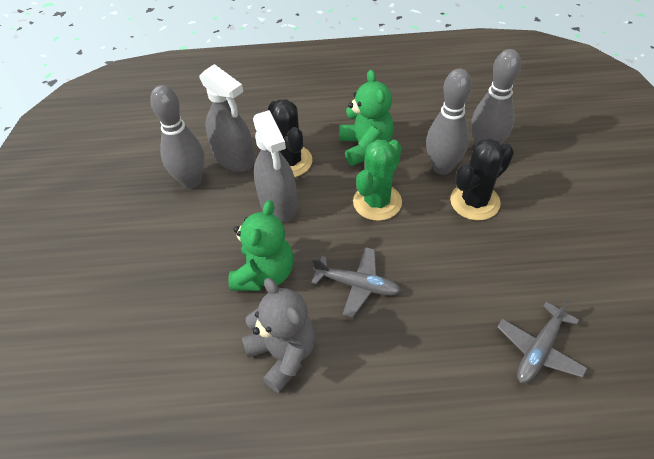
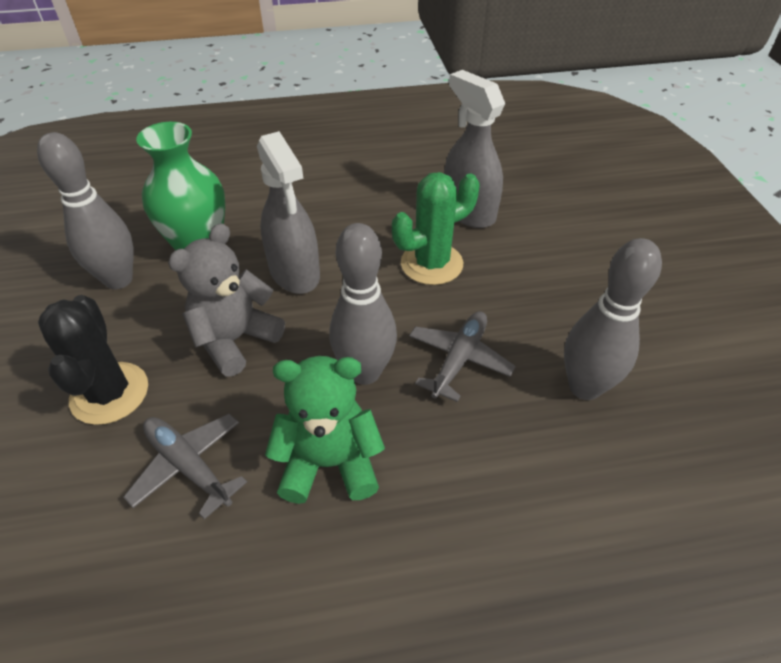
black cactus: [268,99,312,177] [450,138,514,221] = 2 -> [38,295,148,425] = 1
green teddy bear: [228,200,293,291] [339,70,394,166] = 2 -> [265,356,385,504] = 1
green vase: none = 0 -> [136,122,225,250] = 1

